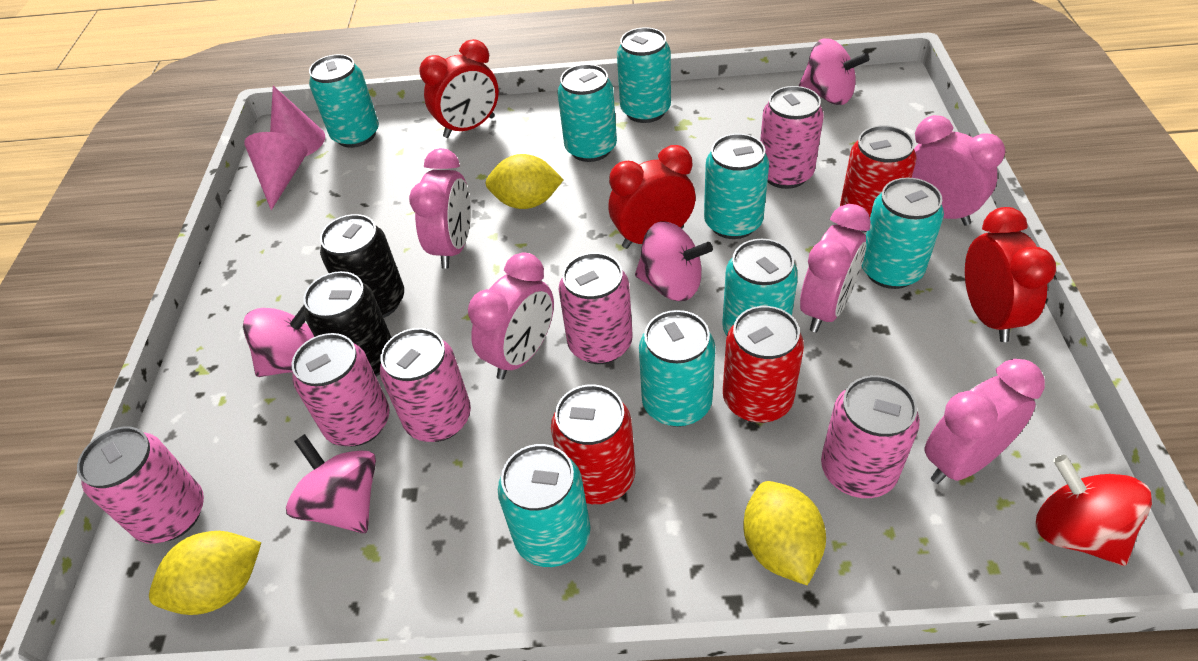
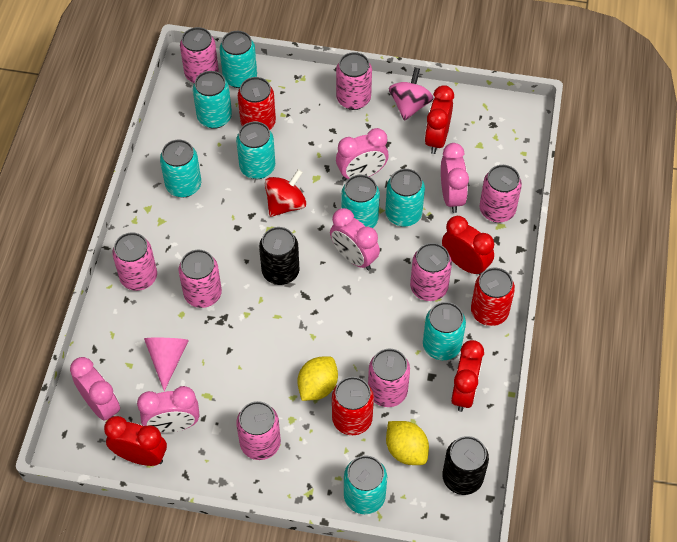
pink can: [77,427,204,544] [292,333,390,446] [380,328,471,442] [558,252,633,364] [760,86,824,189] [821,375,920,498] = 6 -> [112,232,157,291] [179,250,222,308] [180,27,219,83] [236,401,281,460] [336,52,372,110] [368,349,410,407] [410,243,452,301] [480,165,522,223] = 8
pink cone: [244,132,308,210] [270,86,325,156] = 2 -> [144,338,189,391] = 1
pink spinning top: [243,305,314,377] [286,434,376,533] [635,222,713,301] [799,38,869,105] = 4 -> [389,67,434,121] = 1
red clock: [419,39,499,138] [609,145,696,249] [965,207,1056,342] = 3 -> [104,416,167,466] [425,85,454,154] [442,216,494,275] [451,340,484,412] = 4
yellow lemon: [149,531,261,615] [485,154,564,209] [743,481,826,585] = 3 -> [297,356,338,401] [386,421,429,465] = 2

